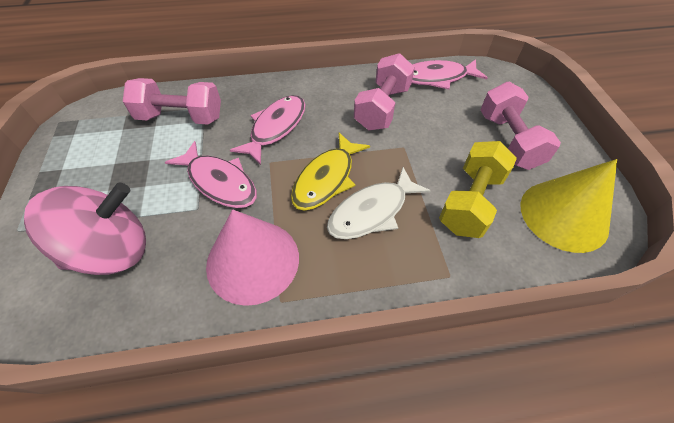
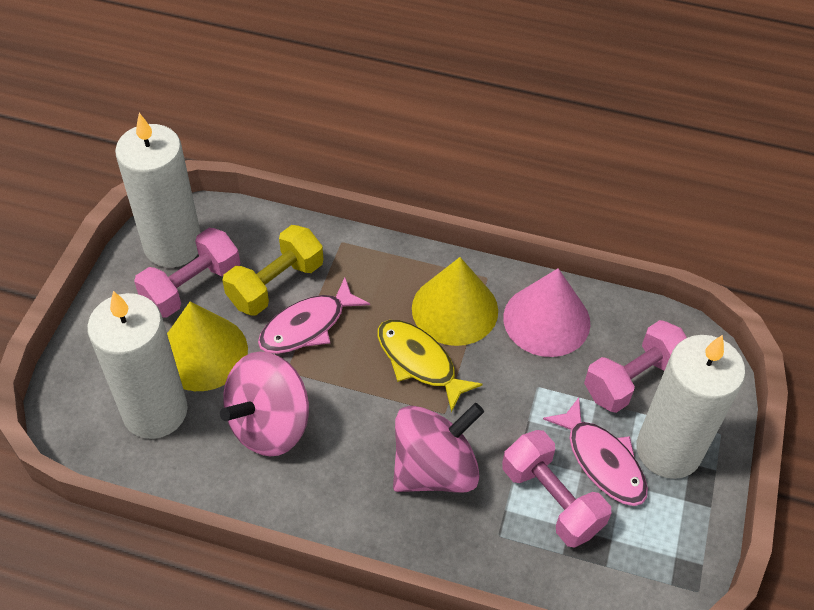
pink fish: [165,141,257,208] [230,95,306,165] [412,59,488,90] = 3 -> [258,278,370,354] [543,397,648,506] = 2
pink spinning top: [24,183,146,275] = 1 -> [220,351,309,456] [393,403,484,493] = 2
white candle: none = 0 -> [87,291,188,439] [115,113,201,268] [637,335,746,479] = 3
white fish: [327,167,431,239] = 1 -> none = 0
yellow cone: [520,159,617,253] = 1 -> [167,302,248,391] [412,257,498,346] = 2

